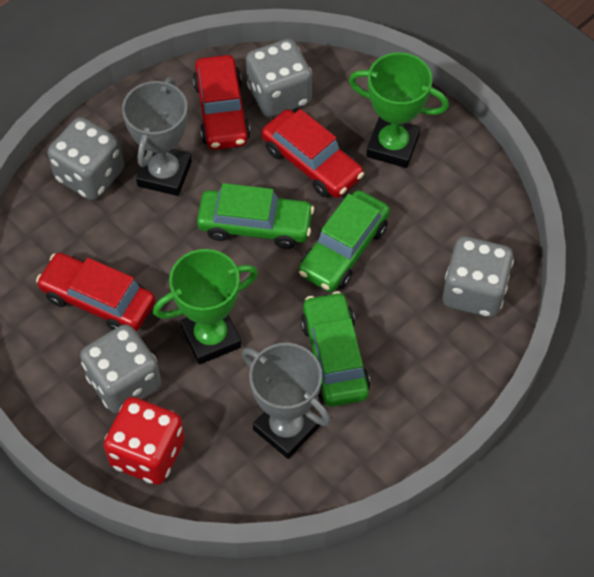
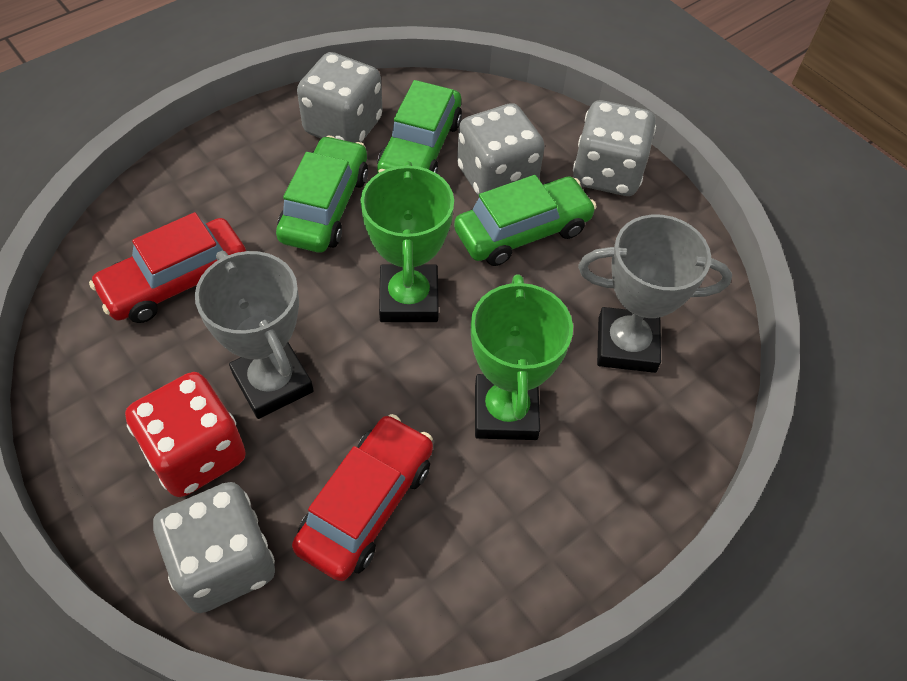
red car: [36,253,155,331] [193,55,250,150] [262,109,364,198] = 3 -> [89,212,246,323] [292,414,433,581] = 2

